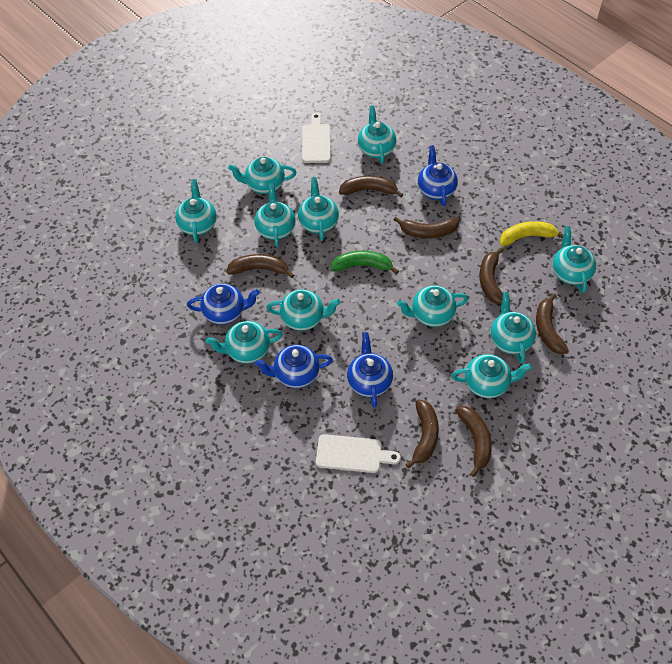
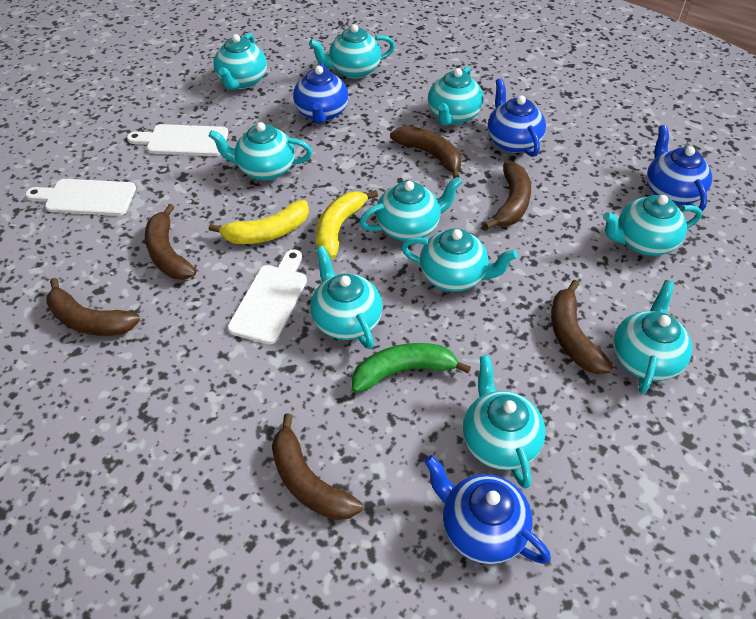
brown banana: [226,254,294,278] [339,176,403,197] [394,217,459,238] [405,399,439,468] [456,406,492,477] [479,247,503,304] [536,293,569,354] = 7 -> [47,278,140,336] [145,204,196,280] [272,414,363,520] [390,126,461,179] [484,162,531,229] [551,280,613,374] = 6
turquoise teapot: [175,179,217,243] [206,321,283,364] [228,157,296,194] [254,183,296,247] [266,289,340,331] [298,177,339,240] [358,105,396,163] [397,286,468,327] [451,354,532,398] [490,292,536,363] [552,226,596,293] = 11 -> [209,122,312,180] [214,33,267,90] [309,24,395,79] [310,246,383,349] [360,176,462,241] [401,228,518,292] [428,67,483,126] [463,355,545,489] [603,195,702,256] [613,280,692,394] = 10
white cutting board: [302,113,331,163] [316,434,401,473] = 2 -> [25,179,136,216] [127,124,228,156] [227,249,307,344] = 3
yellow banana: [500,221,564,246] = 1 -> [209,200,309,244] [316,190,378,259] = 2

